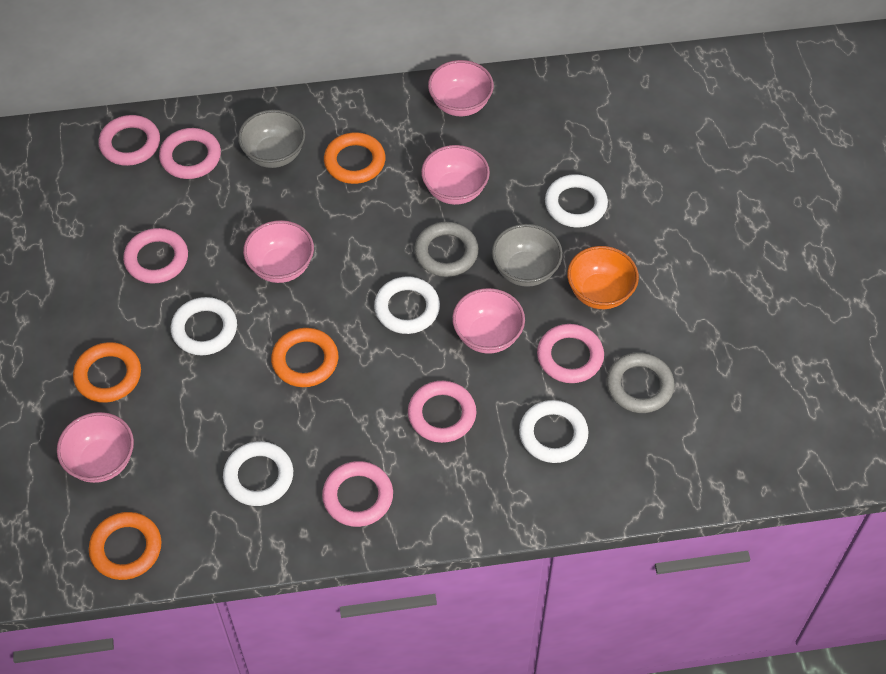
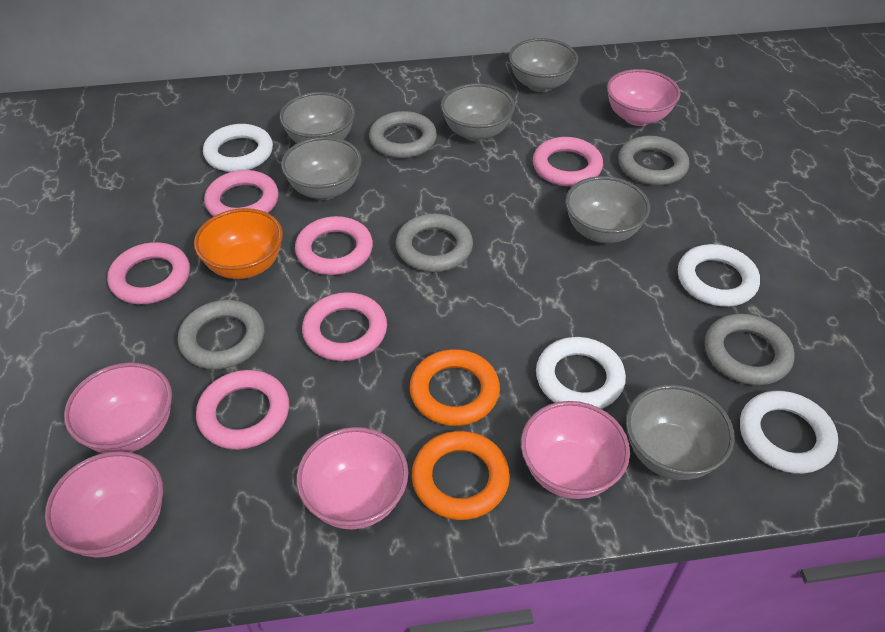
grey bowl: [238,110,305,168] [492,224,563,287] = 2 -> [280,92,355,143] [281,137,362,200] [441,83,515,142] [509,38,578,92] [565,176,650,243] [626,384,735,480] = 6
grey ring: [414,222,479,277] [606,353,675,413] = 2 -> [177,300,265,370] [369,111,437,158] [395,214,473,272] [618,136,689,185] [705,314,794,385] = 5
orange ring: [73,342,141,403] [89,512,162,580] [271,328,338,387] [324,132,385,184] = 4 -> [410,349,500,426] [412,431,510,520] = 2
white ring: [171,297,237,355] [223,441,293,506] [374,276,440,334] [519,400,589,463] [545,174,608,228] = 5 -> [203,124,273,172] [536,337,626,409] [678,244,760,307] [740,391,838,474] = 4

